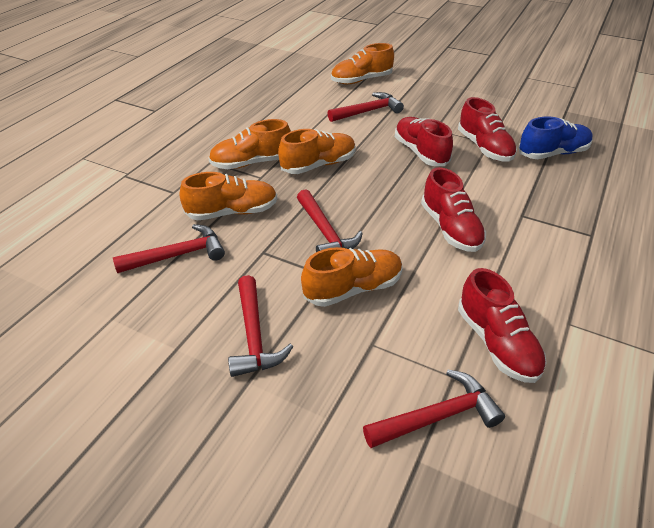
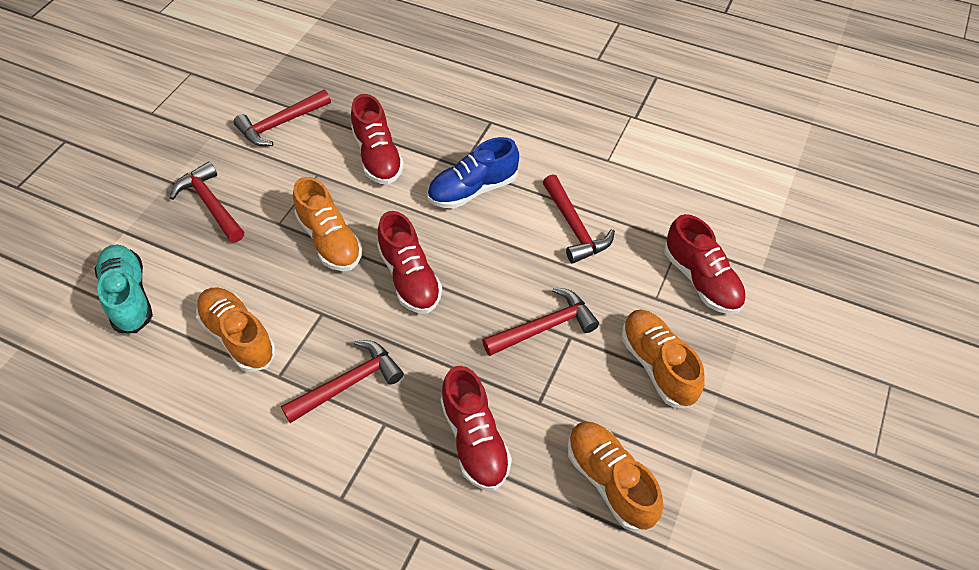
orange shoe: [180,172,277,220] [209,119,291,169] [278,129,356,174] [301,247,403,307] [331,43,394,84] = 5 -> [196,288,276,372] [293,177,363,271] [568,422,663,532] [622,309,705,408] = 4
turquoise shoe: none = 0 -> [95,244,153,333] = 1

